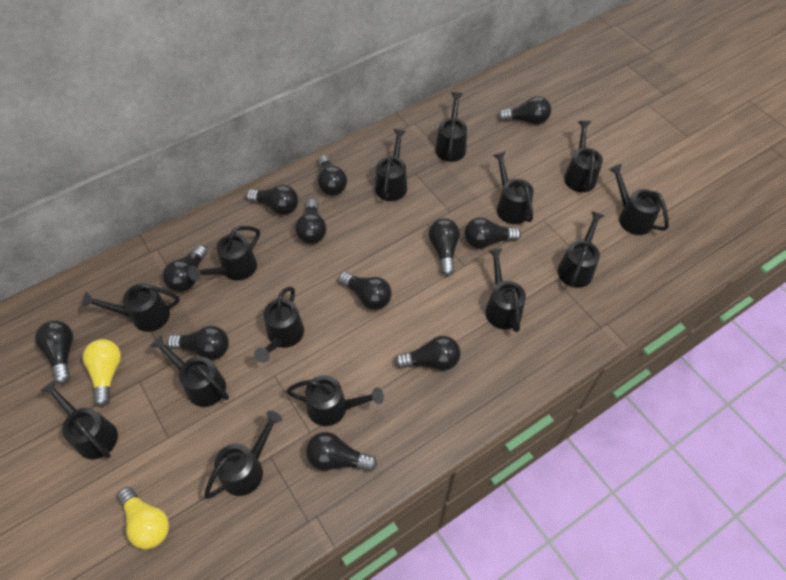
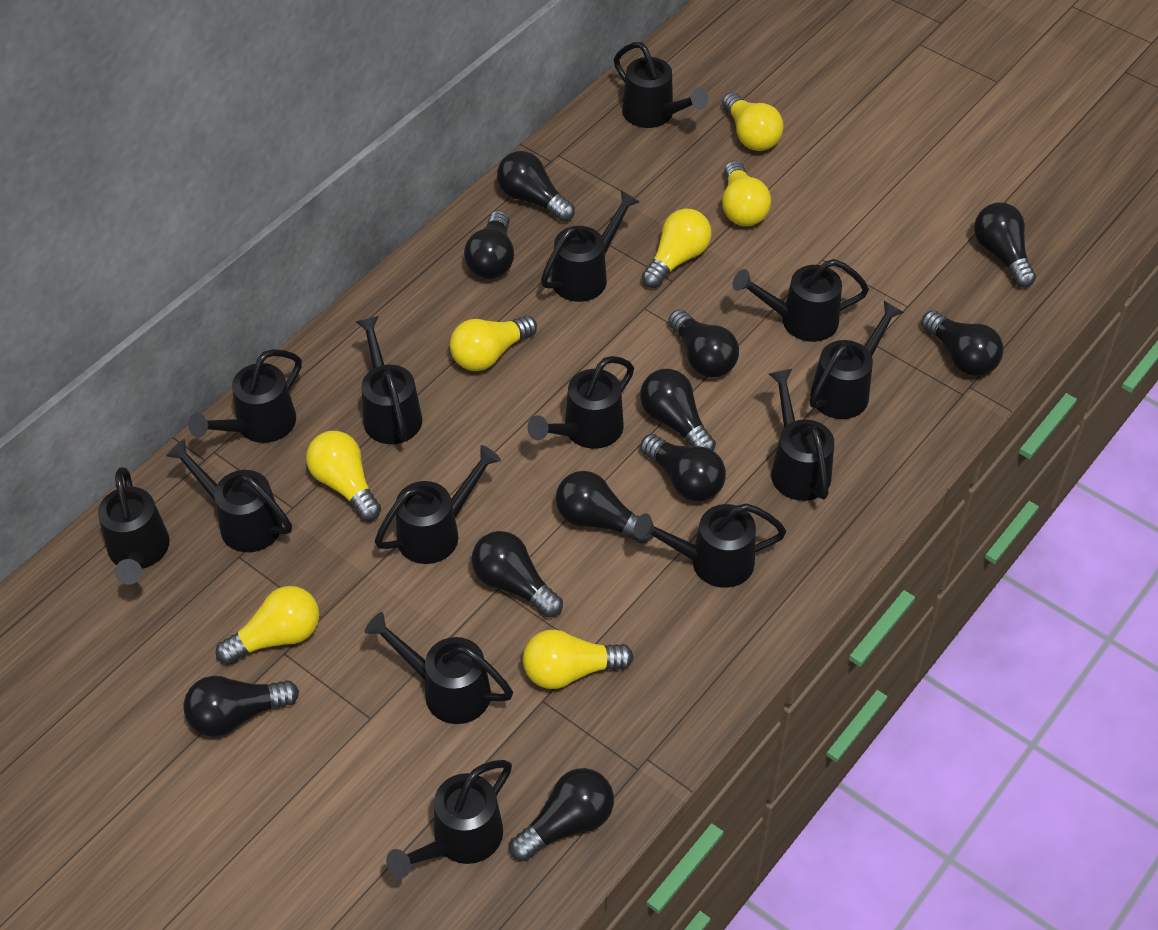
black light bulb: [35,321,73,384] [163,245,207,292] [167,326,229,360] [246,185,298,215] [295,199,326,244] [306,432,377,472] [317,155,347,196] [338,272,392,310] [394,336,461,371] [428,218,460,276] [464,217,521,249] [498,96,551,125] = 12 -> [183,676,299,737] [464,210,514,279] [472,531,563,617] [497,151,575,222] [509,768,614,861] [556,471,654,544] [640,369,716,451] [640,434,726,502] [668,309,739,378] [921,310,1004,376] [974,202,1036,288] = 11
yellow light bulb: [83,339,121,407] [117,487,169,549] = 2 -> [216,586,319,665] [306,431,381,521] [450,315,537,371] [523,629,634,689] [642,208,711,288] [722,92,784,151] [722,161,771,226] = 7

